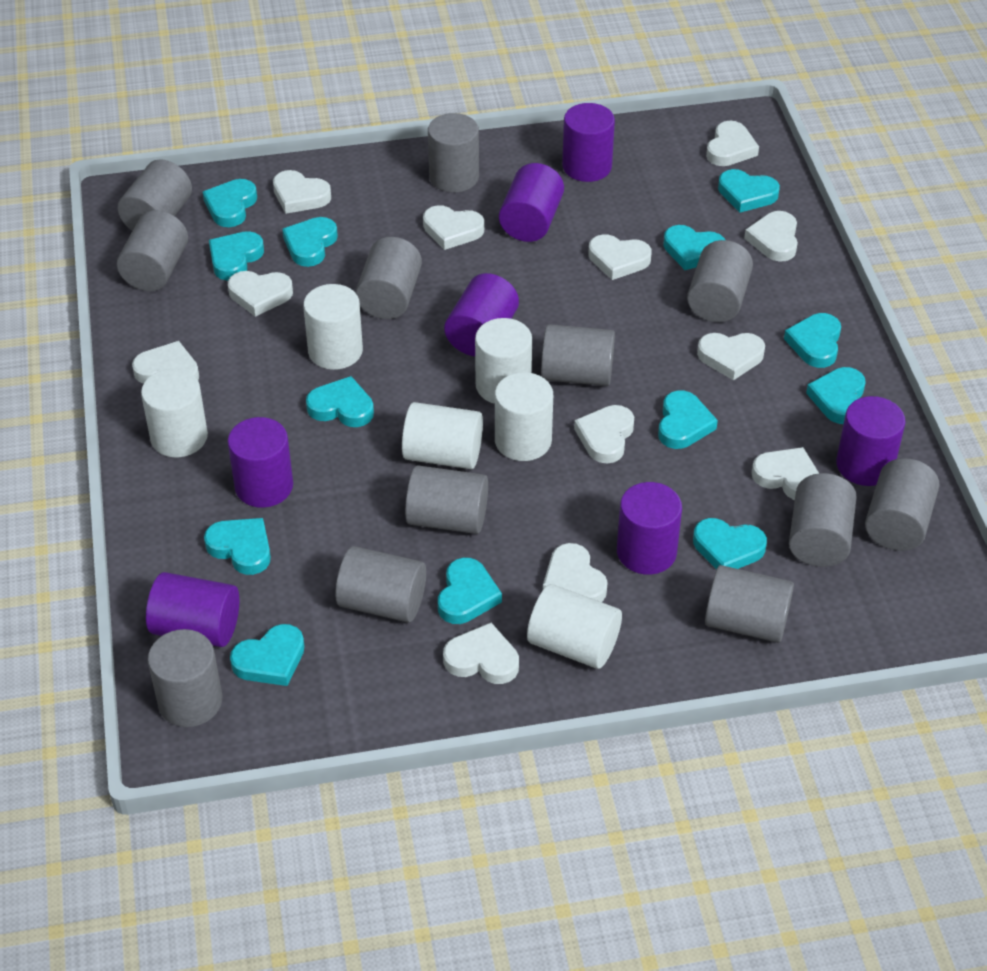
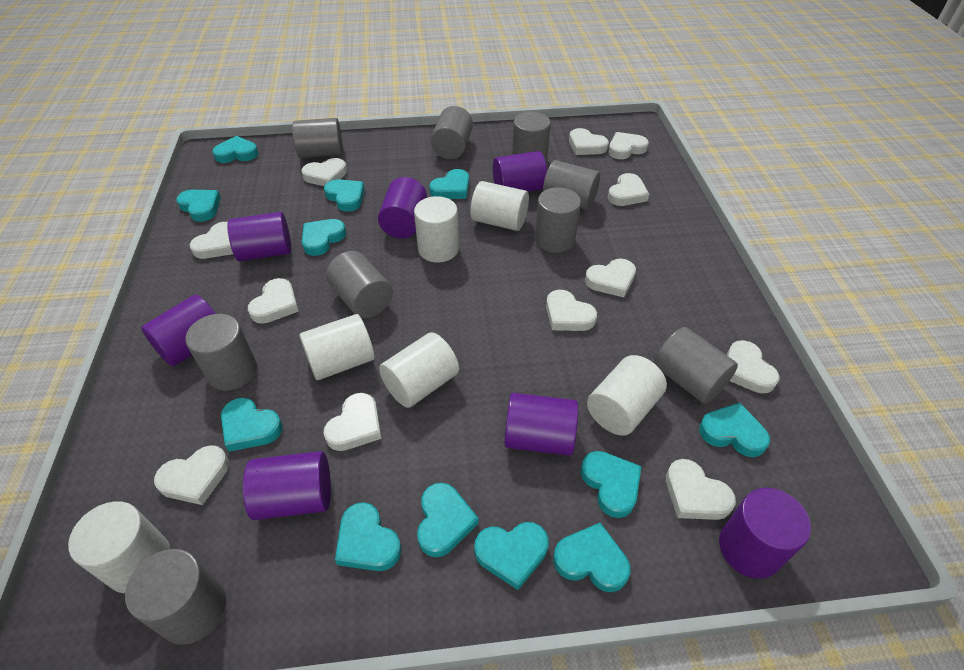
grey cylinder: [117,159,192,231] [117,210,188,291] [148,629,222,727] [335,546,426,622] [355,237,422,319] [405,465,488,534] [428,113,479,192] [541,324,615,386] [687,240,753,322] [705,565,794,643] [789,473,857,567] [865,458,940,551] = 12 -> [125,549,226,645] [186,314,257,391] [292,118,343,158] [326,251,393,318] [431,106,473,159] [512,112,551,162] [535,187,581,253] [543,160,600,210] [654,327,738,404] = 9
turquoise heart: [203,179,257,227] [204,518,271,575] [209,231,264,281] [230,624,305,686] [282,217,338,267] [306,376,374,427] [438,557,502,624] [658,390,718,449] [663,225,725,270] [693,518,767,569] [718,169,780,213] [784,313,841,368] [806,367,866,424] = 13 -> [176,190,221,222] [212,136,258,163] [221,398,283,452] [302,219,346,256] [324,179,365,212] [335,502,401,571] [417,483,479,557] [429,169,469,199] [474,522,549,590] [553,523,631,592] [581,451,642,518] [699,403,770,457] = 12

